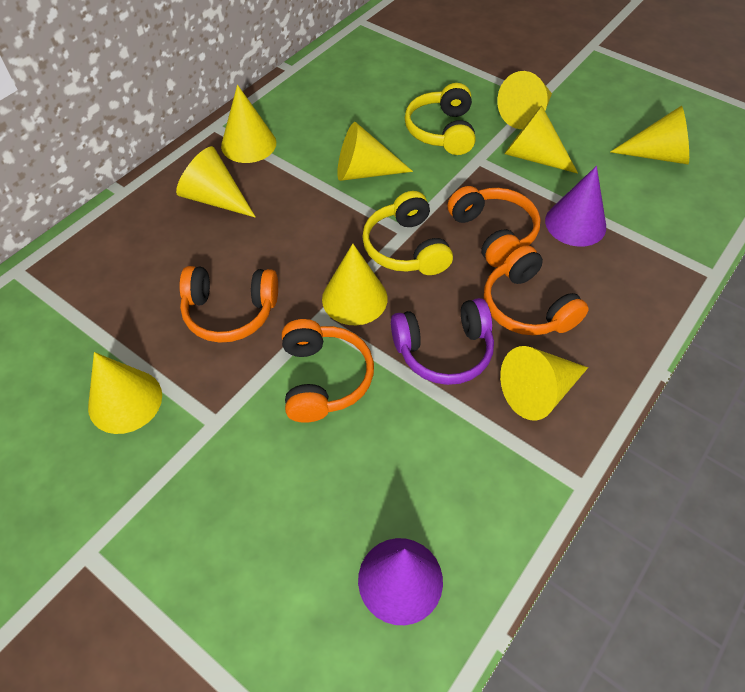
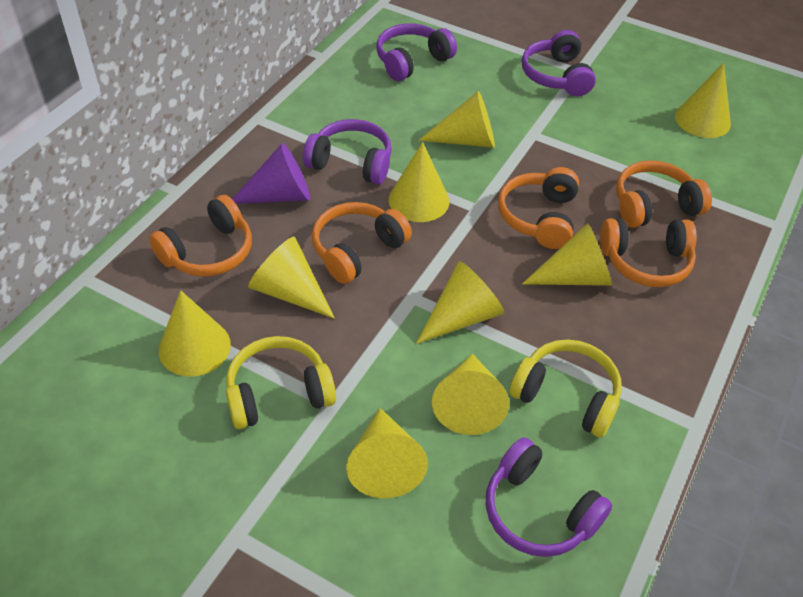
orange headphones: [179,266,278,343] [282,319,374,423] [447,186,541,267] [484,245,589,335] = 4 -> [149,195,252,277] [312,202,412,284] [498,167,579,249] [600,219,697,287] [616,160,712,228] = 5
purple cone: [358,538,443,625] [545,166,606,247] = 2 -> [232,143,310,204] = 1
purple headphones: [391,298,494,385] = 1 -> [303,119,392,185] [377,23,457,81] [486,437,612,557] [522,30,596,96] = 4

